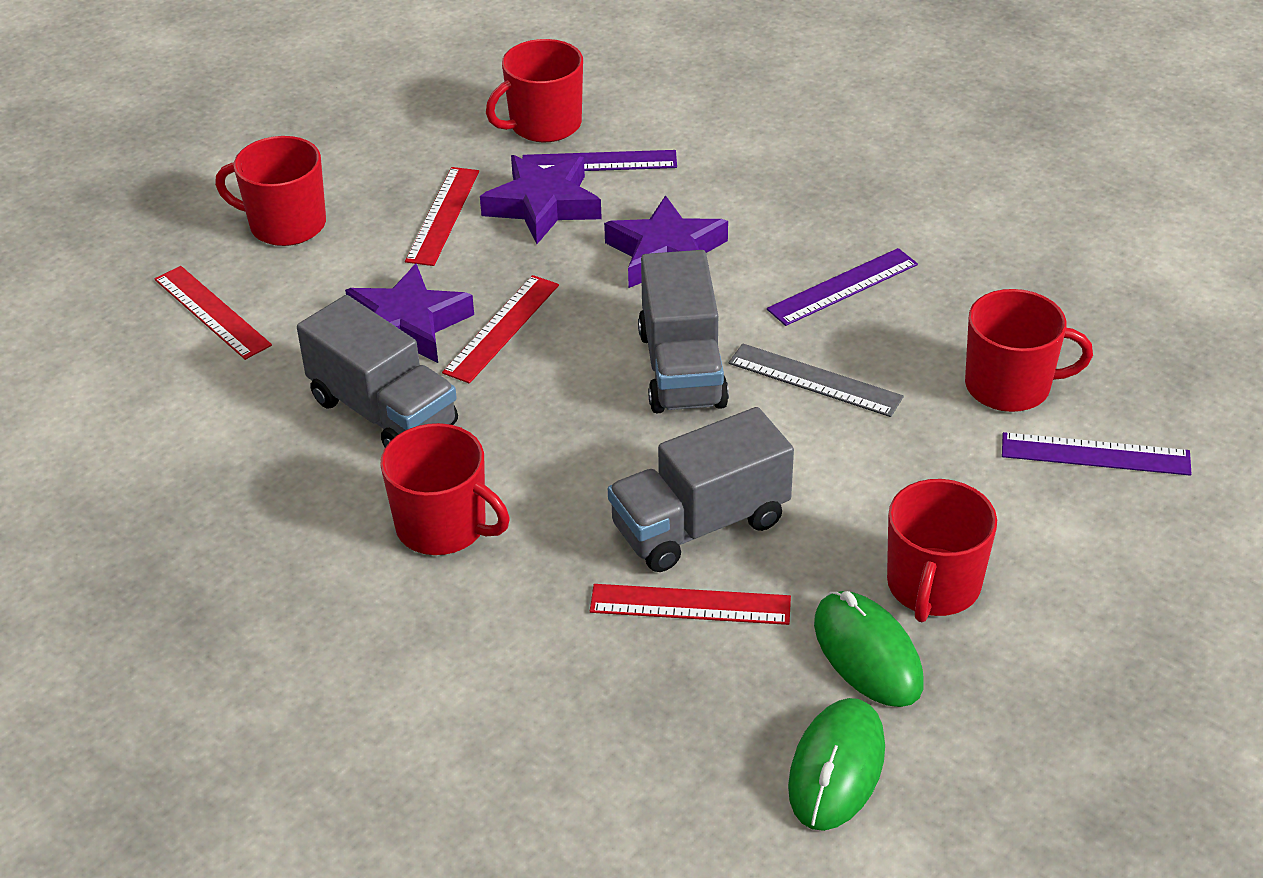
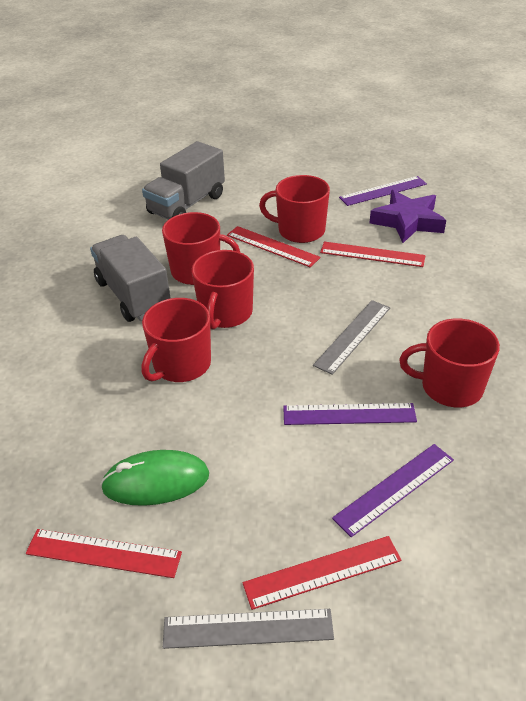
green mouse: [788,698,885,831] [814,591,924,707] = 2 -> [100,450,209,506] = 1
grey ruler: [729,343,904,417] = 1 -> [163,609,334,649] [313,300,390,375] = 2
grey truck: [297,295,458,447] [608,407,794,572] [638,250,729,413] = 3 -> [90,235,171,322] [142,141,225,220] = 2
purple star: [345,263,474,363] [480,155,602,244] [604,195,728,288] = 3 -> [370,190,446,243] = 1

